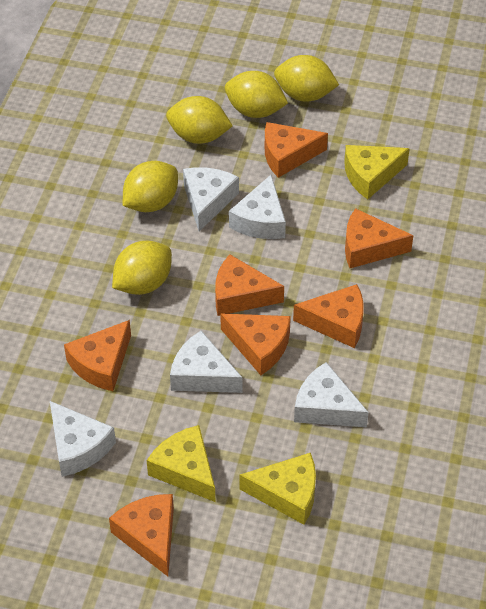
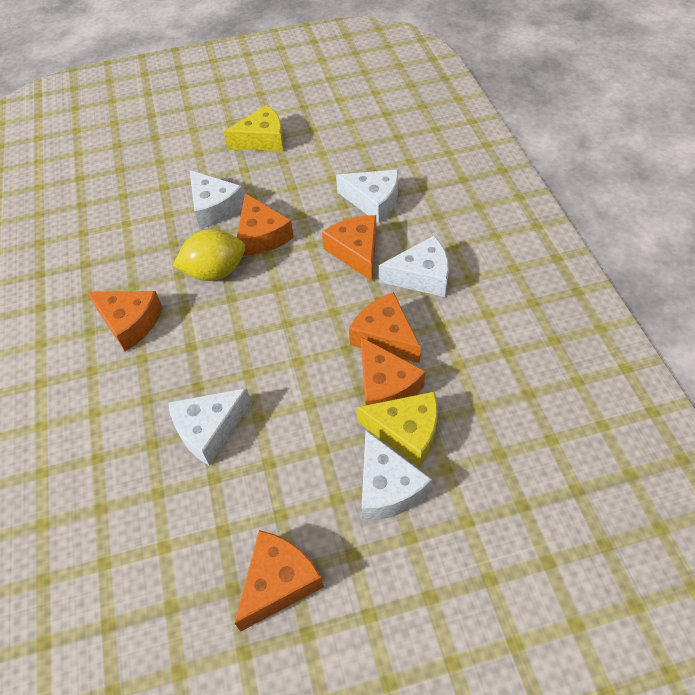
orange cheese: [64,320,131,391] [109,494,174,576] [215,254,284,316] [220,313,291,375] [265,122,328,178] [293,284,364,348] [345,208,414,268] = 7 -> [87,291,163,352] [235,530,324,631] [237,193,294,256] [322,215,376,281] [349,292,421,363] [361,337,425,405] = 6
yellow cheese: [147,425,216,502] [240,453,316,524] [344,145,410,199] = 3 -> [224,105,284,152] [356,392,437,467] = 2
yellow lemon: [112,241,172,295] [123,161,178,212] [166,96,233,144] [225,71,288,118] [274,55,339,102] = 5 -> [173,229,245,281] = 1

